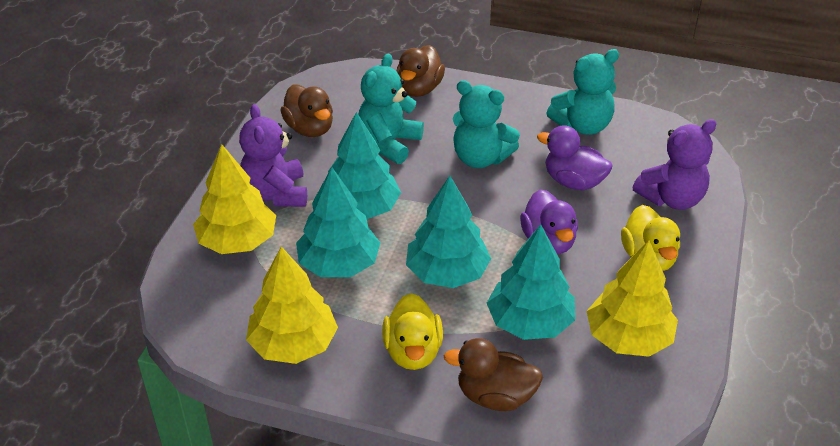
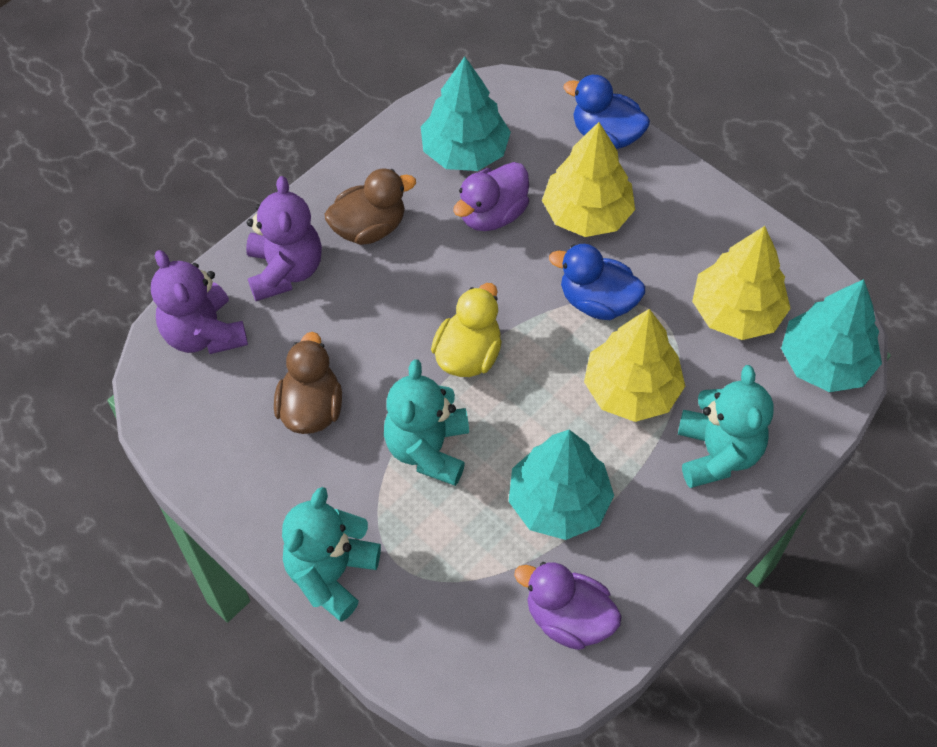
blue duck: none = 0 -> [549,244,645,320] [563,75,650,149] = 2
brown duck: [280,84,333,137] [397,45,445,97] [444,338,543,411] = 3 -> [274,332,342,434] [325,169,416,245] = 2
turquoise tree: [296,167,380,277] [328,112,401,219] [406,176,491,288] [487,225,575,340] = 4 -> [421,57,511,171] [509,430,614,540] [781,279,882,392] = 3
yellow duck: [382,293,443,370] [621,205,680,271] = 2 -> [431,283,502,377] = 1

